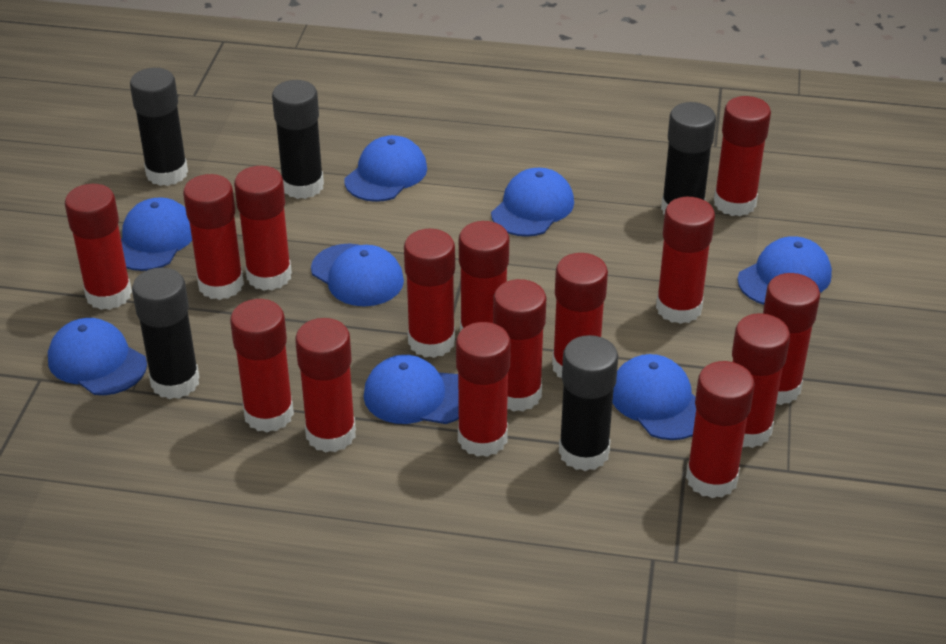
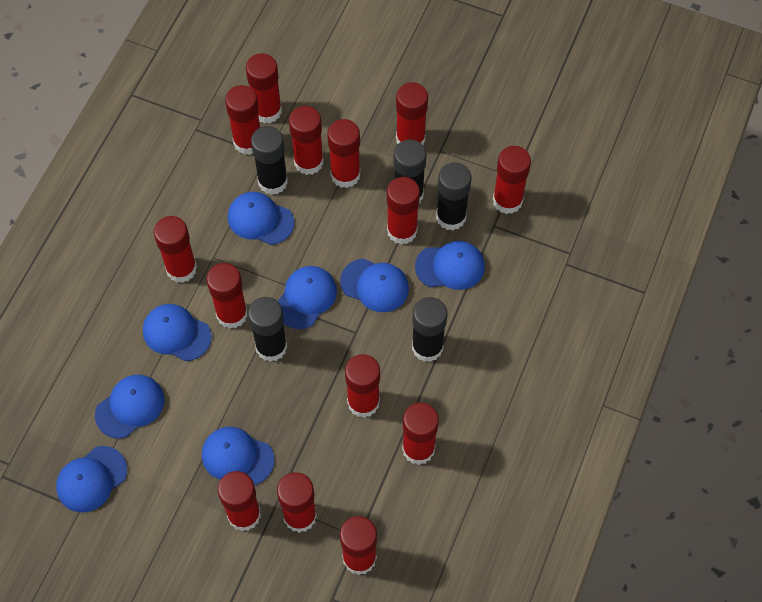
red glue stick: [65,184,132,310] [183,174,244,300] [230,299,294,432] [234,166,292,291] [295,318,356,453] [404,229,455,358] [456,322,511,457] [459,221,509,331] [493,279,546,412] [552,253,608,378] [656,197,715,324] [686,361,755,498] [714,96,771,216] [732,313,790,448] [763,273,820,405] = 15 -> [154,216,197,283] [207,263,248,329] [218,471,261,531] [225,85,260,155] [246,53,282,124] [277,472,317,533] [289,106,324,175] [327,119,360,188] [340,516,377,575] [345,354,380,418] [387,177,420,245] [396,82,428,146] [402,403,439,465] [493,146,531,214] = 14

